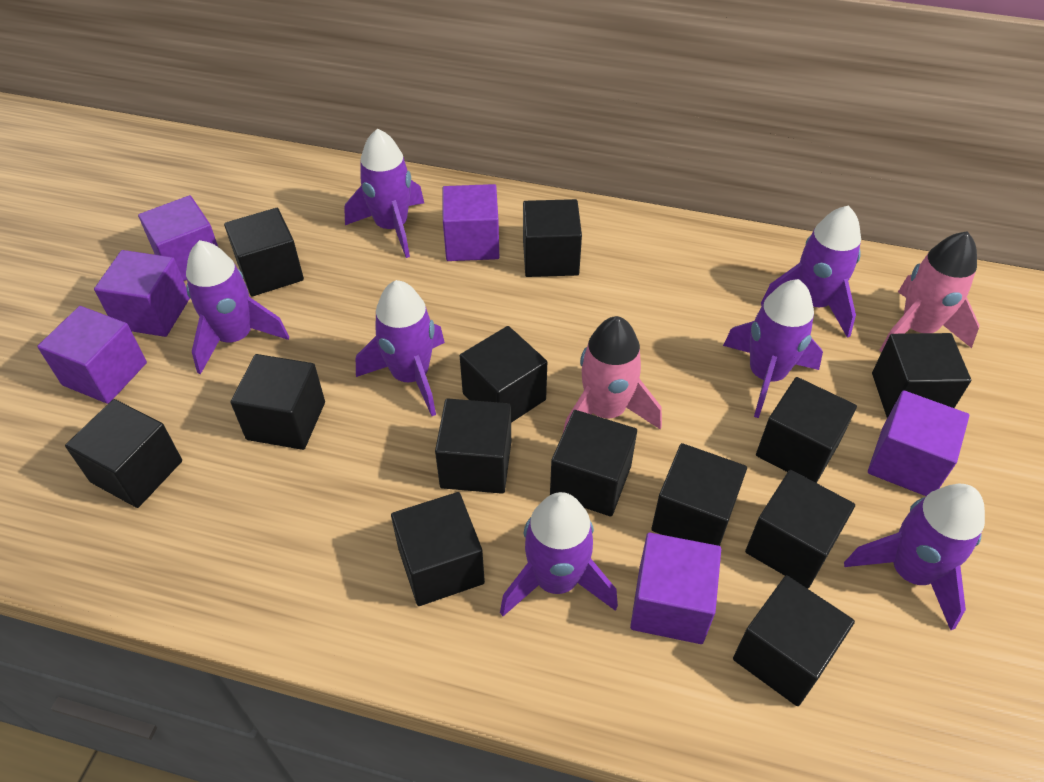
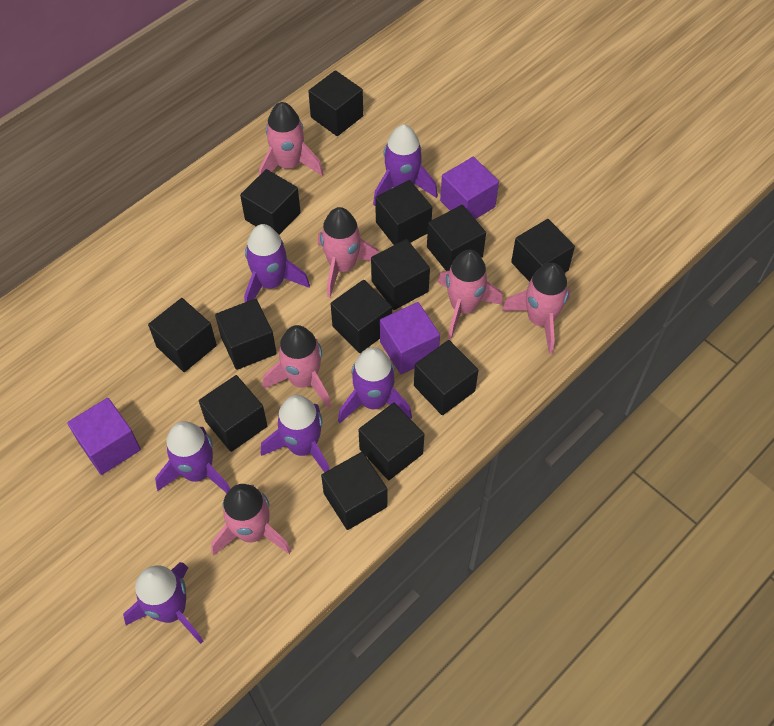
pink rocket: [563,316,662,432] [880,231,980,352] = 2 -> [211,484,291,556] [259,102,323,175] [263,325,331,409] [318,207,379,297] [438,250,503,339] [502,263,570,354] = 6
purple cube: [37,306,147,404] [94,250,190,337] [138,195,218,281] [442,184,499,261] [630,533,721,644] [868,390,969,496] = 6 -> [67,398,141,475] [380,302,440,374] [440,157,499,219] = 3
purple rocket: [186,240,289,374] [344,128,424,258] [356,280,445,416] [500,492,618,616] [723,279,823,418] [761,205,861,338] [844,484,985,630] = 7 -> [123,562,203,644] [155,421,230,493] [244,224,310,302] [261,395,330,473] [338,347,412,423] [373,124,438,206] = 6

